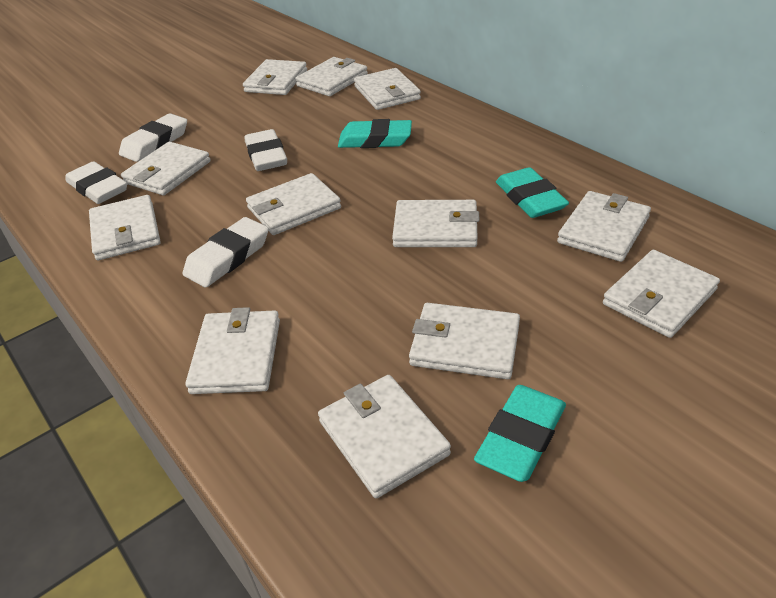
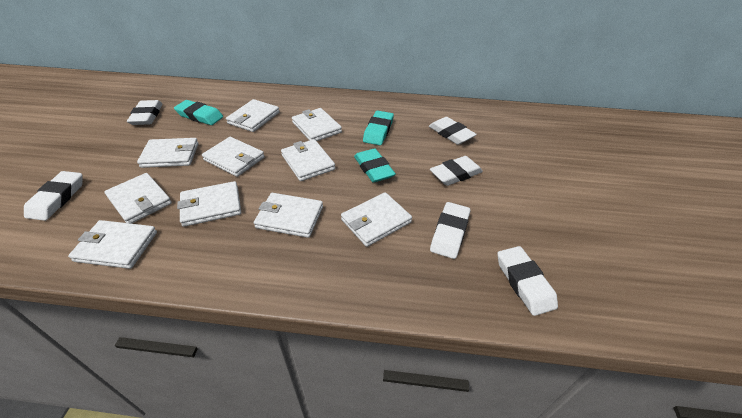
white eraser: [66,161,127,204] [119,113,187,162] [183,217,268,287] [244,129,287,171] = 4 -> [24,171,83,221] [127,100,163,125] [429,117,477,145] [430,156,483,186] [430,202,470,259] [497,246,558,316] = 6
white wallet: [89,195,161,260] [121,142,211,195] [185,307,280,394] [243,59,307,95] [246,173,341,235] [295,57,368,96] [318,375,451,498] [354,68,421,110] [392,200,479,247] [409,303,520,379] [557,191,651,262] [603,250,720,338] = 12 -> [68,220,157,269] [104,173,172,224] [137,138,199,168] [177,181,241,227] [202,137,265,177] [226,99,280,132] [254,193,323,238] [281,139,335,181] [292,108,342,141] [341,192,412,247] = 10

